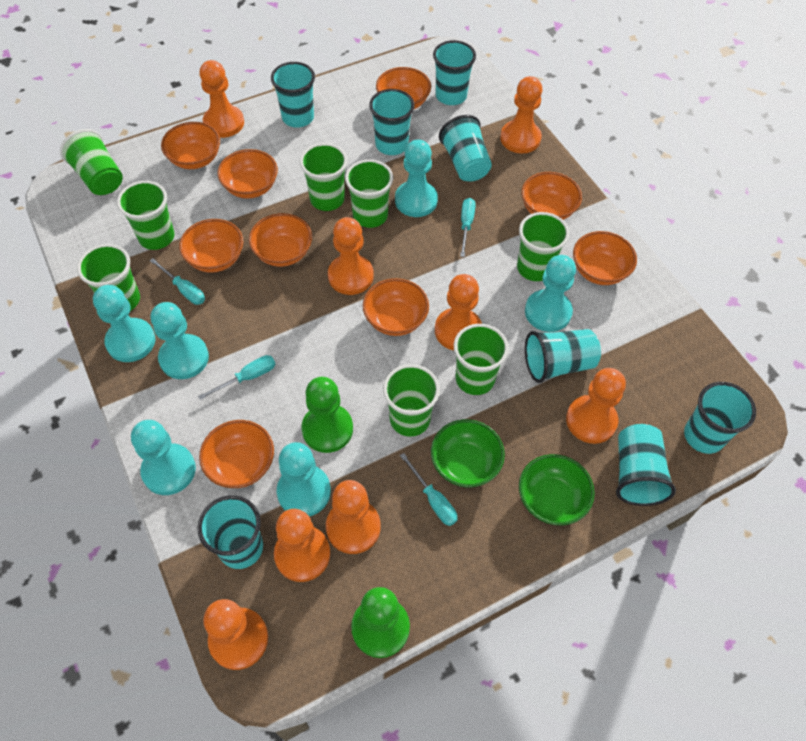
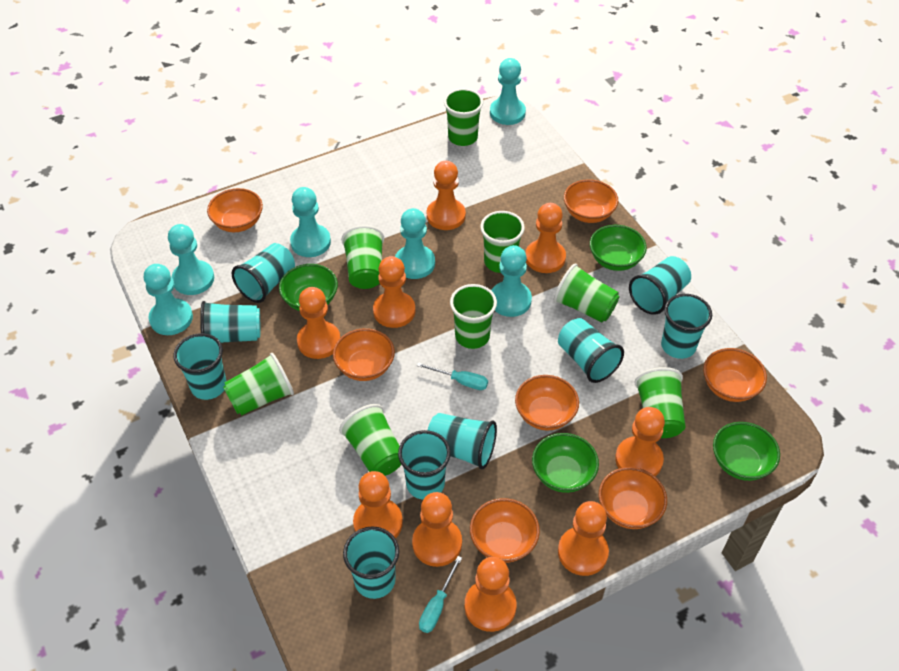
green bowl: [431,419,505,487] [519,454,595,525] = 2 -> [279,264,338,311] [532,433,599,493] [590,225,647,271] [713,422,780,481] = 4
green pawn: [301,377,353,453] [351,587,410,658] = 2 -> none = 0
orange bowl: [161,122,220,169] [179,219,243,273] [199,420,274,488] [217,149,278,199] [249,213,312,267] [363,278,429,336] [376,67,431,109] [521,172,582,220] [573,231,637,285] = 9 -> [207,188,263,232] [333,328,395,381] [470,498,540,563] [515,375,579,430] [564,179,618,223] [598,467,667,529] [703,348,767,402] = 7
orange pawn: [199,60,244,138] [203,599,268,670] [274,509,330,582] [326,480,381,554] [328,217,374,295] [435,274,482,350] [500,76,543,153] [566,368,626,444] = 8 -> [297,287,340,359] [353,471,403,538] [373,256,415,328] [412,492,462,567] [427,161,466,230] [465,557,517,632] [526,203,566,273] [558,501,609,576] [615,407,665,476] = 9
turquoise cup: [197,495,263,569] [271,62,315,128] [369,89,415,155] [433,40,476,105] [439,115,492,182] [525,329,601,383] [616,424,676,506] [684,382,756,454] = 8 -> [173,333,226,400] [200,301,260,343] [232,243,295,303] [343,526,399,599] [398,430,451,500] [428,413,497,470] [558,318,624,383] [629,256,691,315] [661,294,712,359] = 9
turquoise screwdriver: [150,258,205,305] [198,355,275,400] [400,453,458,526] [460,198,476,257] = 4 -> [417,362,488,390] [419,556,462,633] = 2

